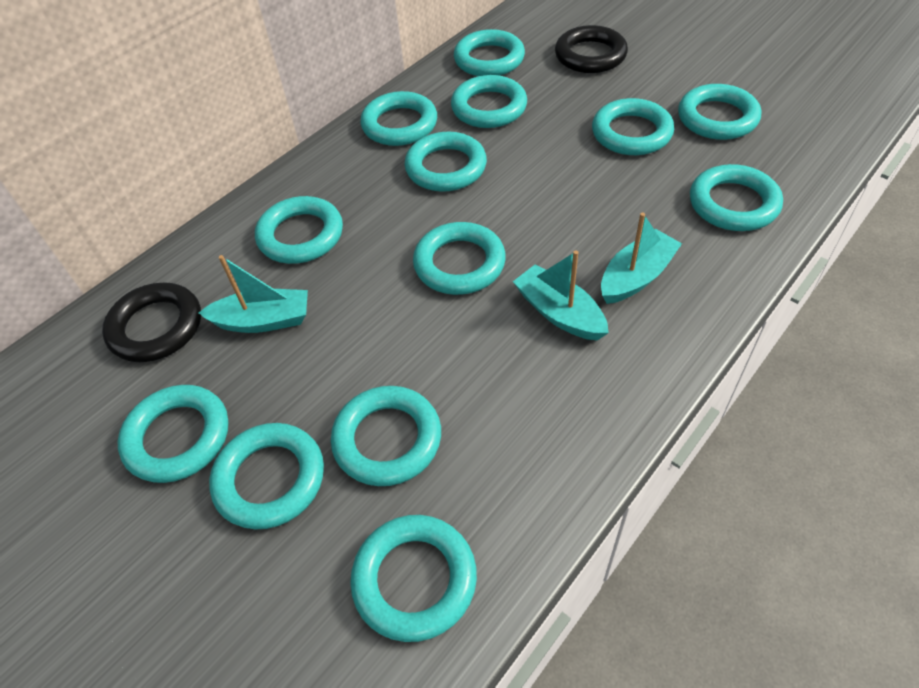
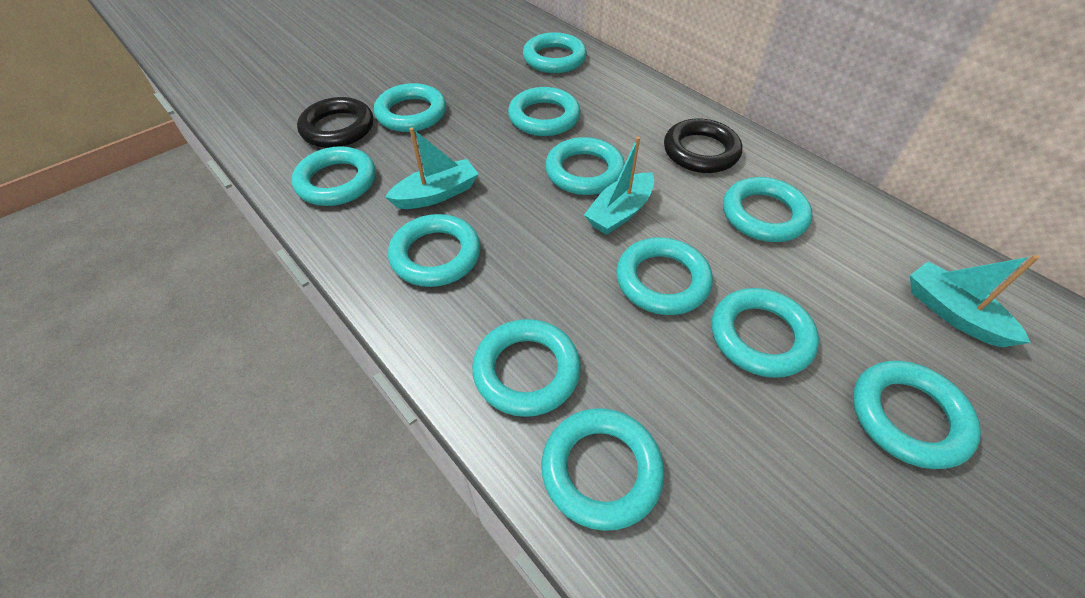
turquoise ring: [118,385,228,483] [209,423,324,530] [255,196,343,264] [331,386,441,486] [350,515,477,642] [360,91,437,146] [404,132,487,192] [413,222,506,295] [451,75,527,128] [454,29,525,76] [592,98,674,155] [678,84,761,140] [690,164,783,231] = 13 -> [292,146,376,206] [374,83,446,132] [388,214,481,287] [472,319,581,417] [508,87,580,136] [523,32,587,73] [541,408,664,531] [545,137,625,195] [616,238,713,315] [712,288,819,378] [723,177,812,242] [853,361,981,469] = 12

